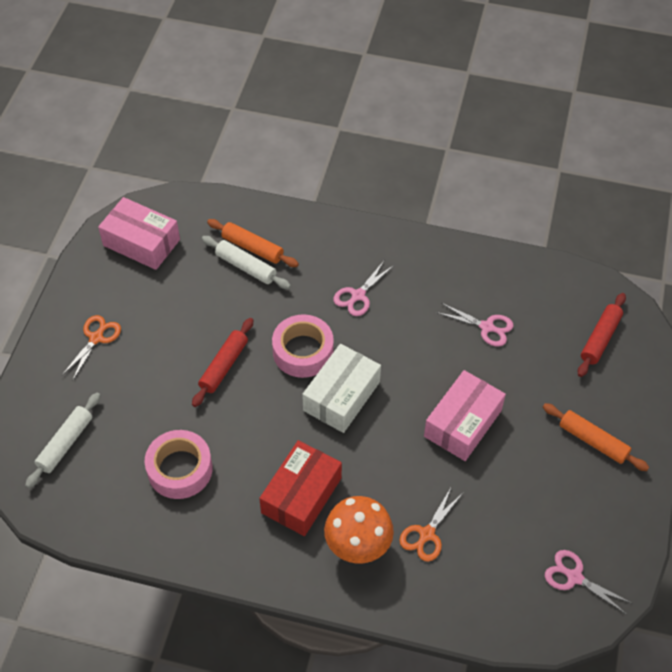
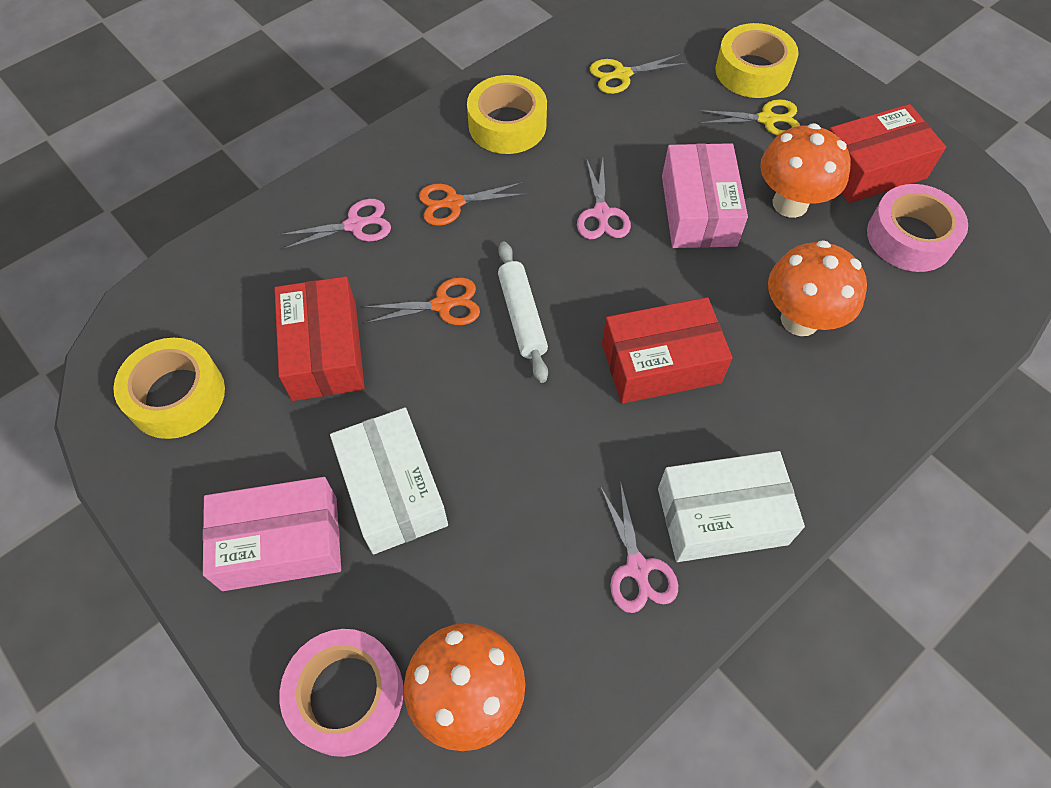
orange mushroom: [324,496,394,564] = 1 -> [404,623,525,751] [760,123,851,218] [768,240,867,336] = 3
orange rolling pin: [207,219,299,267] [543,403,649,471] = 2 -> none = 0
red box: [259,440,342,536] = 1 -> [274,276,365,401] [602,297,732,404] [829,104,946,203] = 3
red rolling pin: [192,318,253,407] [578,293,626,377] = 2 -> none = 0
white box: [302,344,381,433] = 1 -> [330,408,448,554] [658,451,805,562] = 2
white rolling pin: [25,392,101,488] [202,236,291,289] = 2 -> [498,242,548,383] = 1
yellow scissors: none = 0 -> [590,54,687,94] [698,99,800,136] = 2
yellow tape: none = 0 -> [113,338,225,439] [467,75,547,154] [715,23,798,98] = 3

